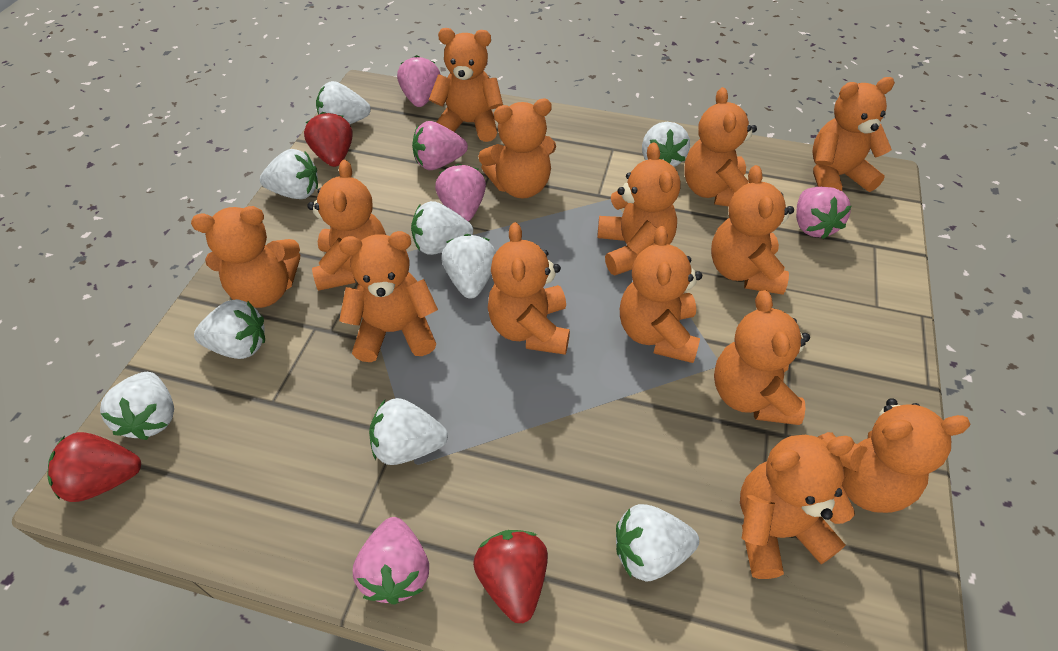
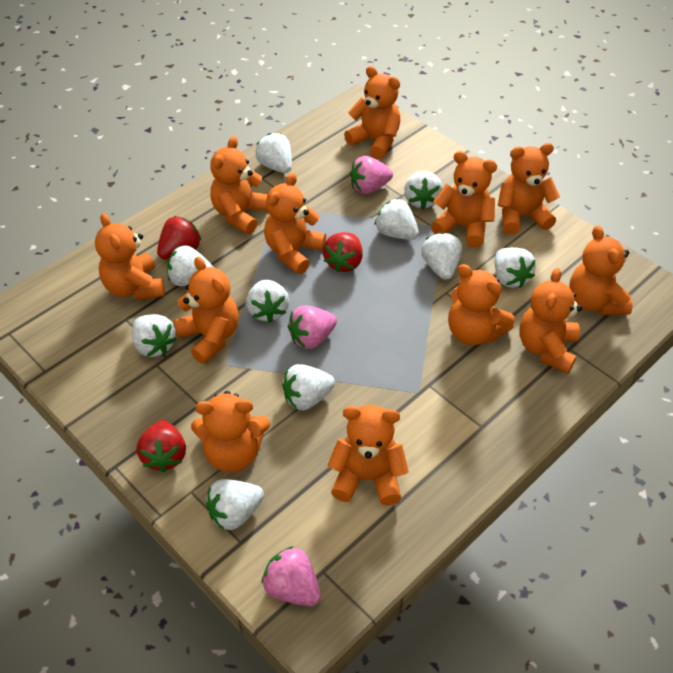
orange teddy bear: [191,206,300,308] [307,160,386,291] [339,231,438,362] [429,28,503,142] [478,99,556,199] [488,222,570,355] [597,143,681,275] [620,226,702,363] [684,87,757,207] [711,165,794,295] [714,290,810,425] [740,435,855,579] [813,77,895,192] [818,398,971,513] = 14 -> [95,213,165,300] [174,257,239,364] [191,391,270,473] [210,136,268,234] [264,173,326,274] [327,405,409,506] [344,66,401,159] [431,151,497,248] [448,264,514,345] [498,143,560,235] [519,268,582,373] [570,226,632,315] = 12
pink strawberry: [353,517,429,605] [397,55,441,107] [412,121,468,170] [435,164,486,222] [796,187,852,239] = 5 -> [261,546,321,606] [288,306,337,349] [350,156,393,194] = 3
white strawberry: [100,372,174,440] [194,299,265,359] [260,149,318,199] [316,81,371,124] [369,398,448,465] [411,201,473,255] [441,234,496,298] [616,504,699,581] [642,122,690,167] = 9 -> [132,314,176,357] [167,245,214,286] [206,479,264,530] [246,280,289,323] [255,133,292,173] [282,364,335,410] [375,198,419,240] [404,171,443,209] [421,232,462,280] [495,247,536,288] = 10

